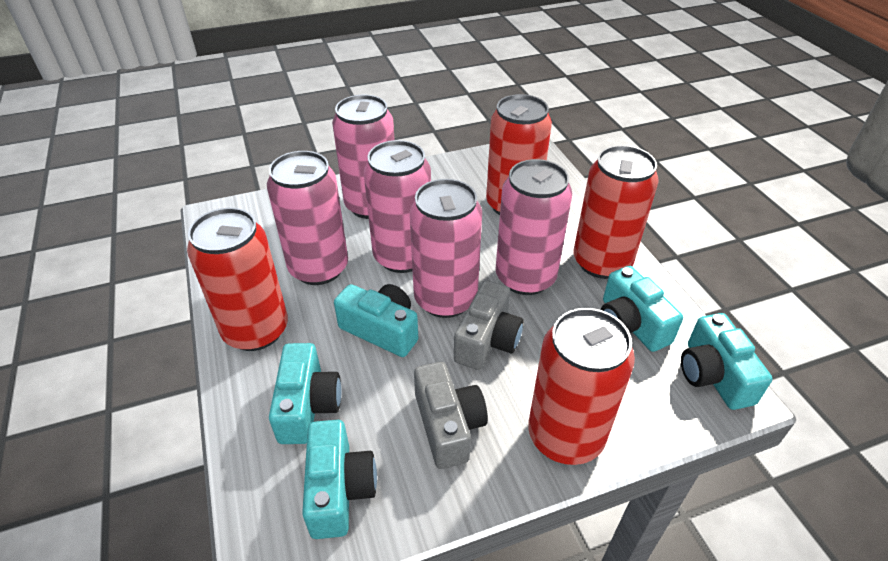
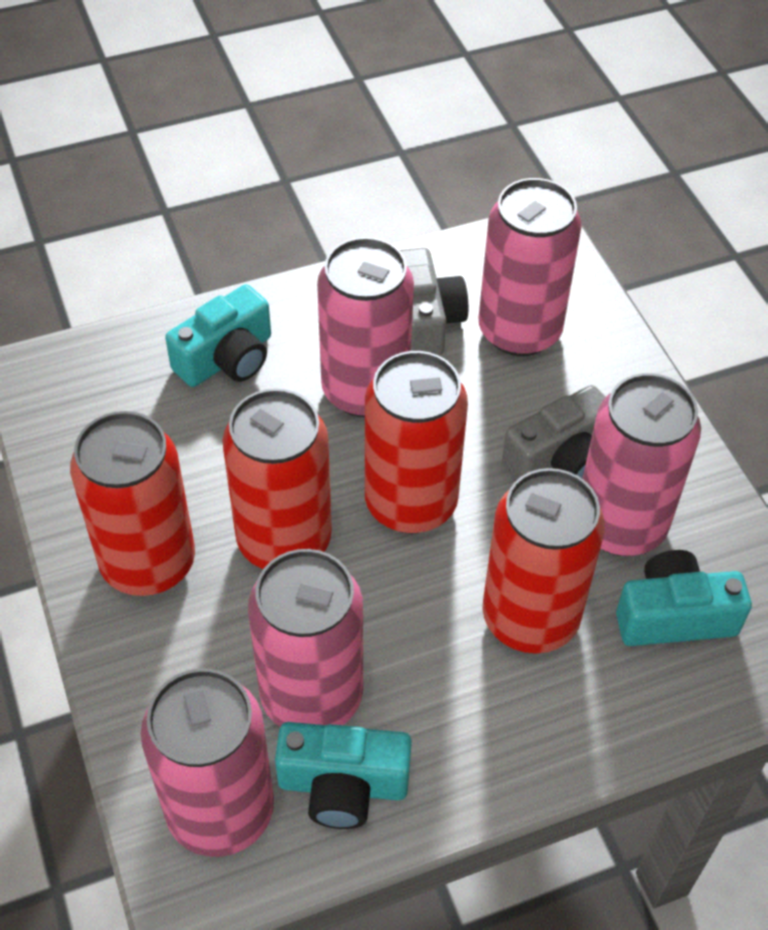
turquoise camera: [269,343,341,444] [302,420,377,539] [334,284,418,357] [601,266,683,352] [681,313,773,410] = 5 -> [165,284,271,387] [275,722,412,829] [616,550,752,646] = 3

